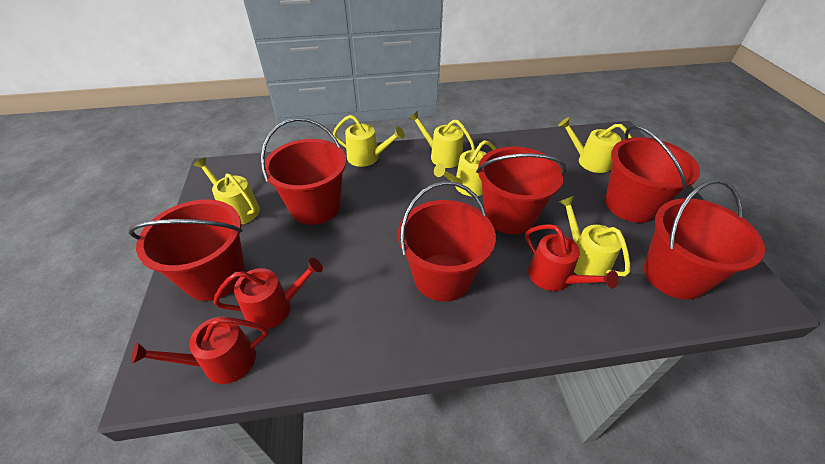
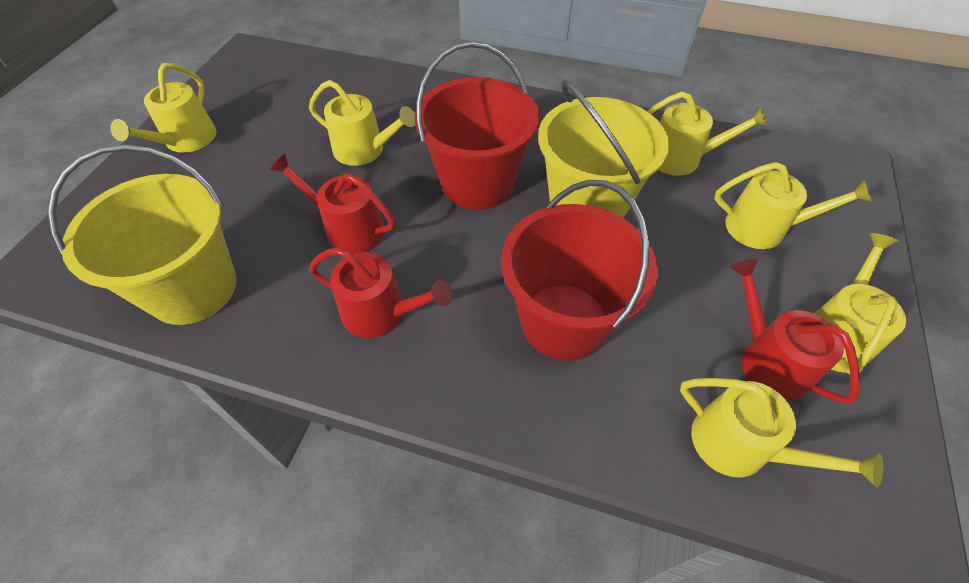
red bucket: [128,200,245,301] [261,118,346,225] [398,181,496,302] [476,146,566,234] [605,125,700,223] [644,179,765,300] = 6 -> [415,42,539,210] [501,180,658,361] = 2
yellow bucket: none = 0 -> [48,144,237,325] [538,80,669,218] = 2

